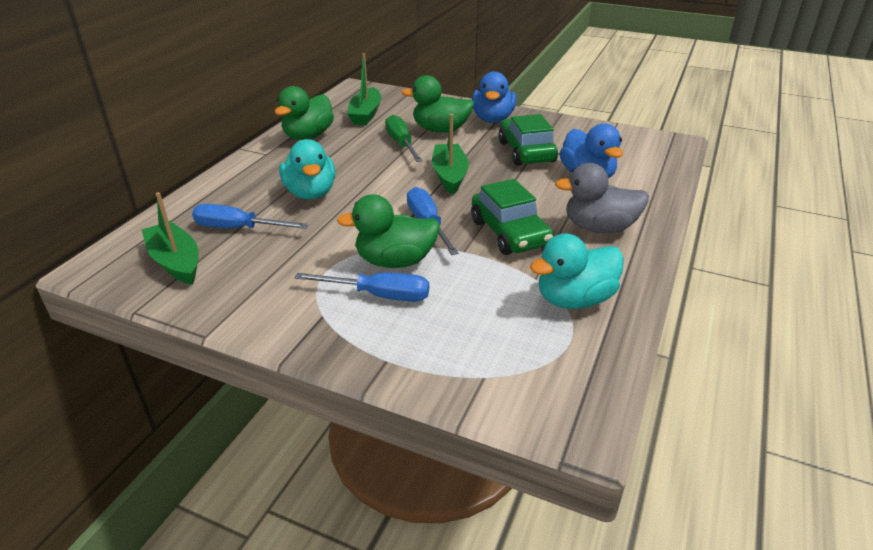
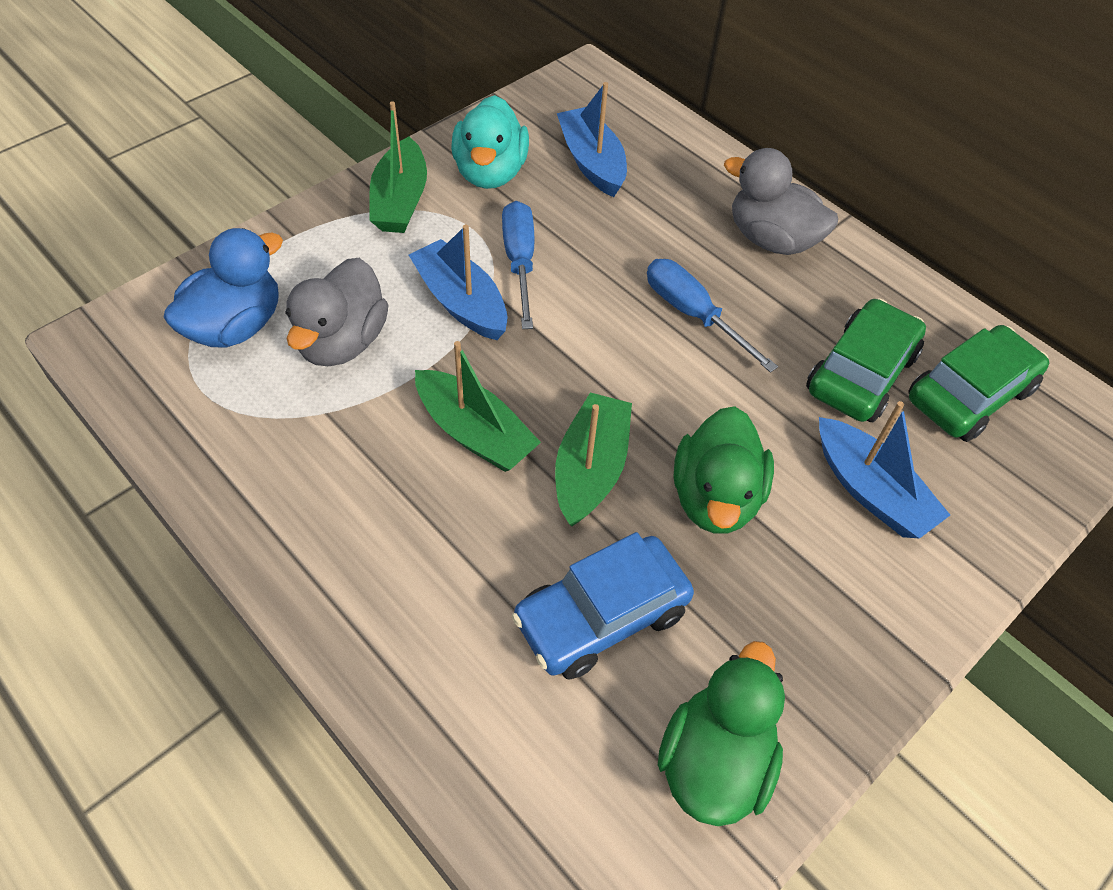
blue boat: none = 0 -> [409,225,507,340] [557,82,627,197] [819,401,950,539] = 3
blue car: none = 0 -> [512,532,694,679] = 1
blue duck: [472,71,516,123] [559,124,623,179] = 2 -> [164,228,283,348] = 1
blue screwdriver: [192,204,308,229] [295,273,429,302] [407,187,459,255] = 3 -> [502,201,534,329] [647,259,778,373] = 2
green duck: [275,86,334,140] [337,194,440,268] [402,75,474,133] = 3 -> [658,641,785,826] [674,406,774,534] = 2
green screwdriver: [385,115,422,162] = 1 -> none = 0
grey duck: [555,163,649,233] = 1 -> [285,258,388,366] [724,148,838,255] = 2
turquoise duck: [279,139,336,200] [530,234,624,309] = 2 -> [451,95,529,189] = 1

